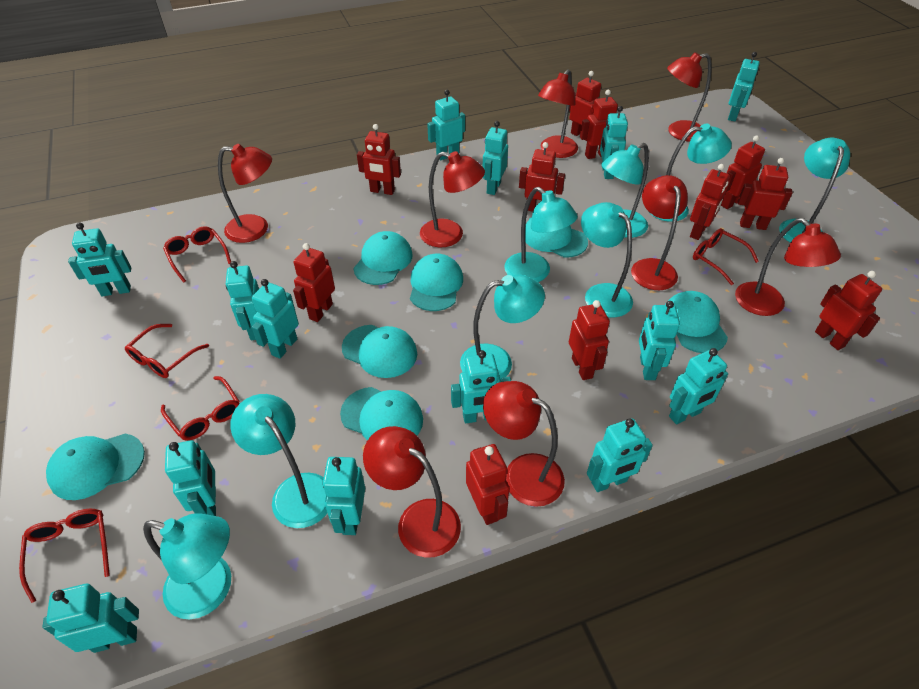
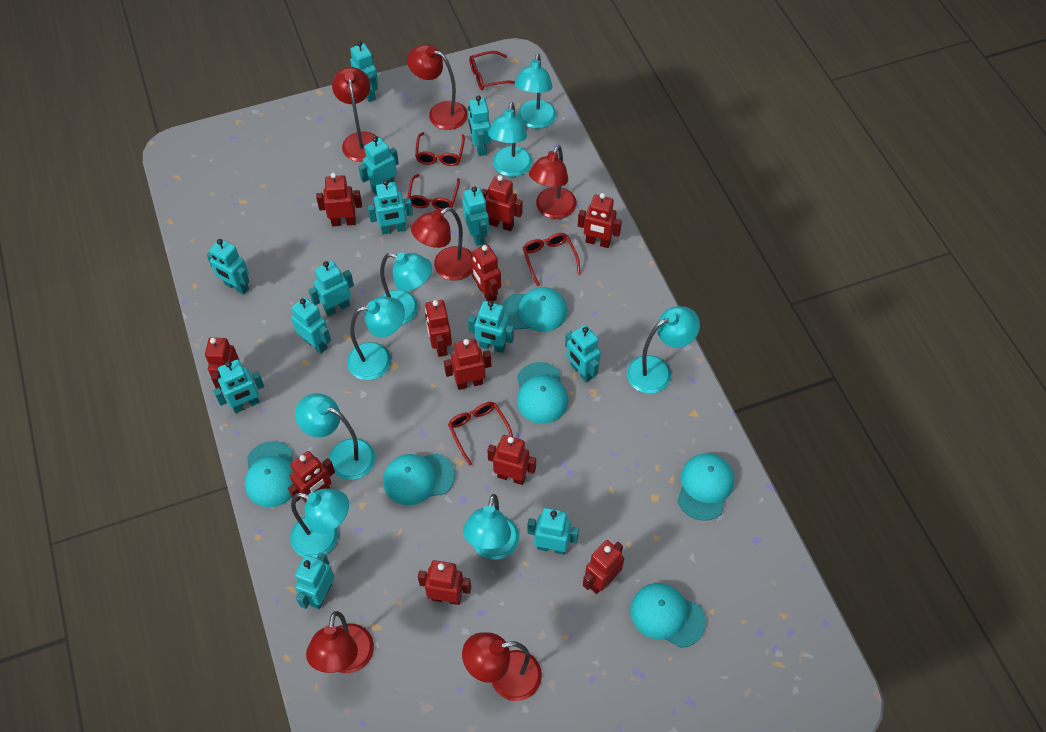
red lamp: [218,144,272,243] [363,426,461,558] [420,151,485,248] [483,381,565,507] [538,69,578,158] [631,175,688,290] [667,52,712,142] [735,218,841,316] = 8 -> [306,611,374,673] [332,67,377,162] [407,44,468,130] [411,207,472,280] [462,632,542,701] [529,145,576,219] = 6
turquoise cap: [46,434,145,500] [340,387,423,441] [342,325,417,378] [353,231,412,285] [410,254,463,311] [525,217,588,258] [665,291,728,353] = 7 -> [245,441,293,507] [383,453,455,505] [503,287,567,332] [517,362,568,424] [630,583,706,648] [677,453,734,521] = 6
turquoise robot: [42,584,139,653] [68,223,131,296] [165,440,216,516] [226,261,259,340] [252,279,299,359] [322,457,365,535] [427,90,465,160] [451,350,511,423] [483,121,508,195] [587,418,653,492] [600,106,628,179] [639,301,680,380] [669,348,728,424] [728,52,760,121] = 14 -> [207,239,250,295] [213,359,264,413] [291,297,331,354] [295,552,334,609] [308,261,354,317] [350,41,379,102] [358,136,399,195] [368,180,413,234] [462,186,489,246] [468,95,491,156] [468,301,514,353] [527,508,579,555] [565,325,601,382] = 13

